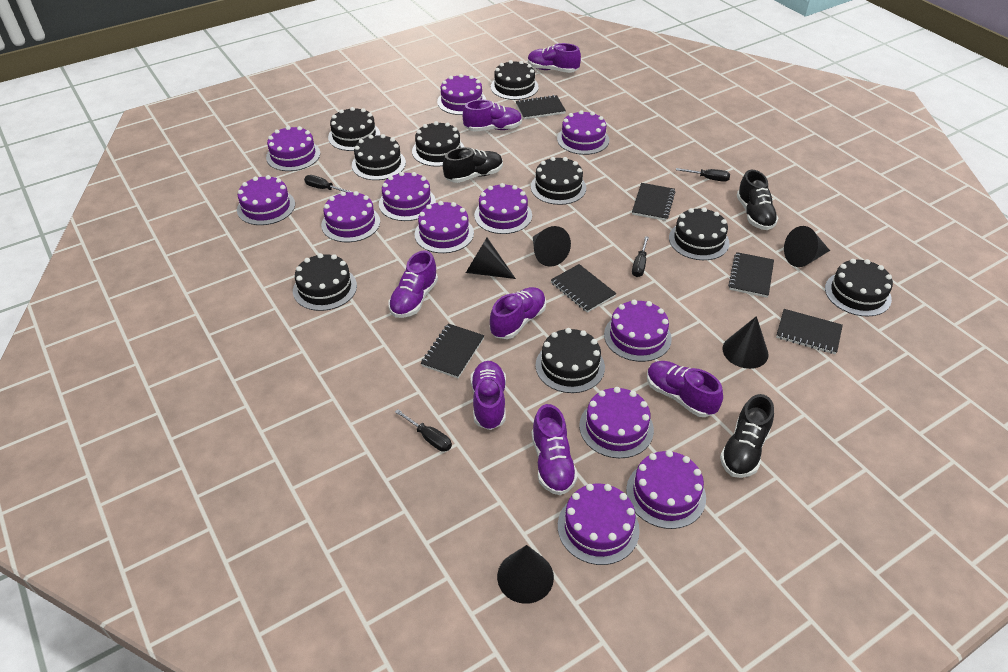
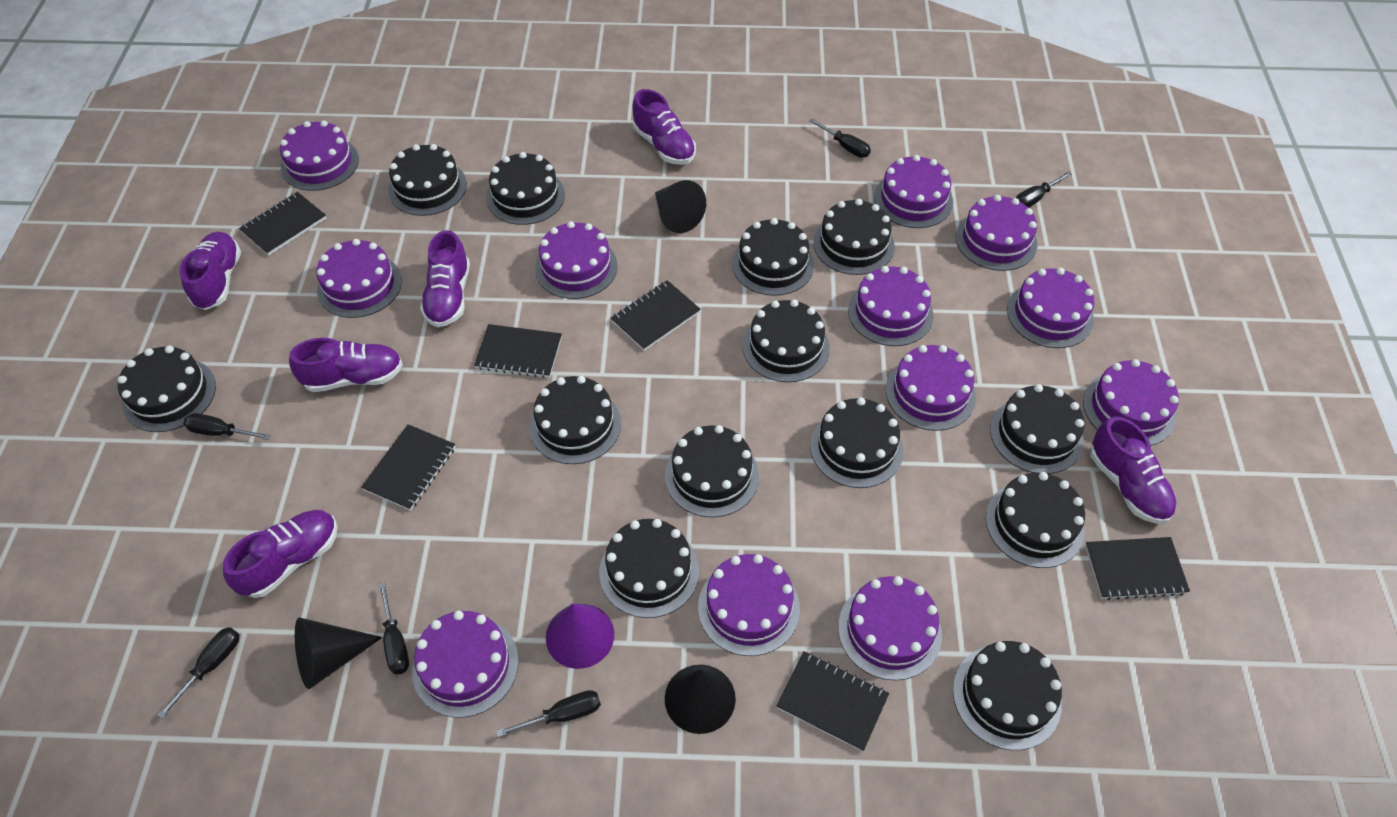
black cake: [293,253,357,311] [328,107,380,151] [352,134,406,180] [412,121,464,167] [491,60,539,100] [531,157,586,205] [535,328,605,393] [669,207,729,260] [825,259,893,316] = 9 -> [118,346,216,432] [388,144,467,216] [486,152,565,225] [530,376,621,464] [599,519,699,618] [665,425,759,518] [732,218,814,296] [743,300,830,382] [810,397,903,488] [813,199,895,275] [953,641,1062,750] [986,472,1085,568] [990,384,1084,474] = 13
black cone: [466,238,516,279] [497,545,554,604] [533,226,571,267] [722,316,769,369] [784,226,830,267] = 5 -> [295,617,382,689] [655,180,706,233] [665,665,736,734] = 3
black screwdriver: [304,175,352,192] [395,409,452,452] [632,236,649,277] [676,168,730,182] = 4 -> [157,627,239,719] [184,413,271,440] [379,582,409,675] [496,690,601,737] [810,119,871,158] [1016,171,1072,208] = 6
black shoe: [443,147,503,183] [720,394,774,478] [737,170,778,230] = 3 -> none = 0
purple cone: none = 0 -> [546,604,614,669] = 1
purple shoe: [389,250,438,318] [463,100,522,132] [471,361,506,430] [490,287,546,339] [528,43,581,73] [532,404,578,495] [647,361,723,417] = 7 -> [180,232,241,310] [223,510,338,598] [289,338,403,392] [420,230,470,327] [632,89,696,165] [1090,416,1177,524] = 6

